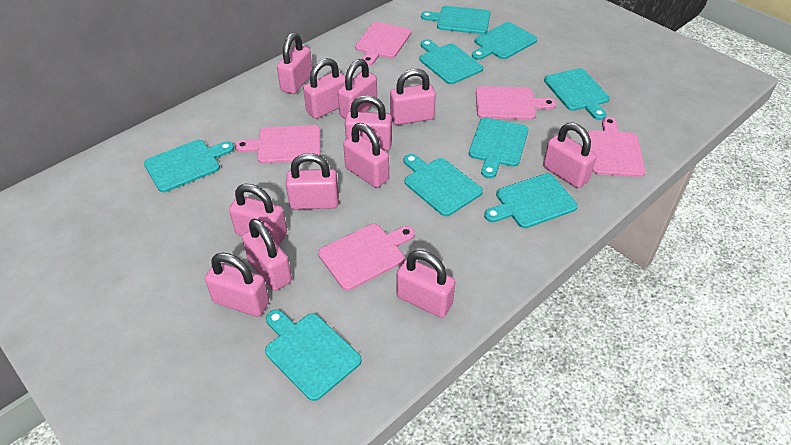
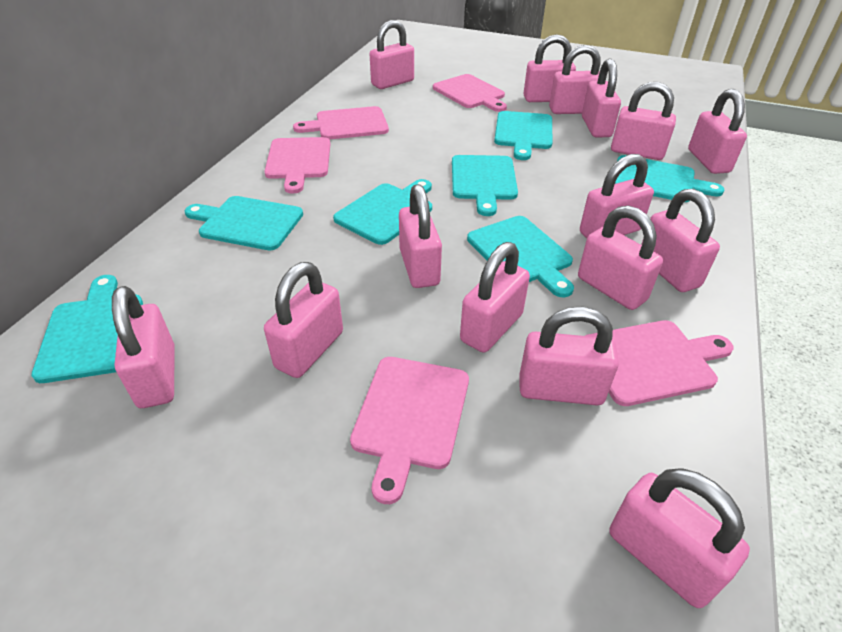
pink padlock: [205,253,269,317] [229,184,287,245] [242,218,292,291] [277,32,312,94] [286,153,339,210] [303,58,345,119] [338,59,377,119] [343,123,389,188] [345,95,392,151] [390,69,436,125] [397,250,455,318] [543,123,597,188] = 12 -> [112,286,175,408] [264,262,343,378] [370,20,414,89] [399,184,442,288] [460,242,530,353] [520,307,619,406] [524,34,576,102] [549,45,601,114] [578,206,663,310] [580,154,654,238] [582,58,621,137] [609,468,750,608] [611,82,676,160] [641,189,720,292] [688,89,747,174] = 15
turquoise cutting board: [144,140,234,192] [265,310,362,401] [404,154,483,216] [420,39,483,84] [421,6,490,34] [469,118,529,178] [472,22,537,60] [484,173,578,228] [544,68,610,120] = 9 -> [32,275,143,383] [185,196,303,250] [333,179,432,245] [452,155,518,216] [467,216,574,297] [494,111,552,160] [615,155,724,202] = 7

